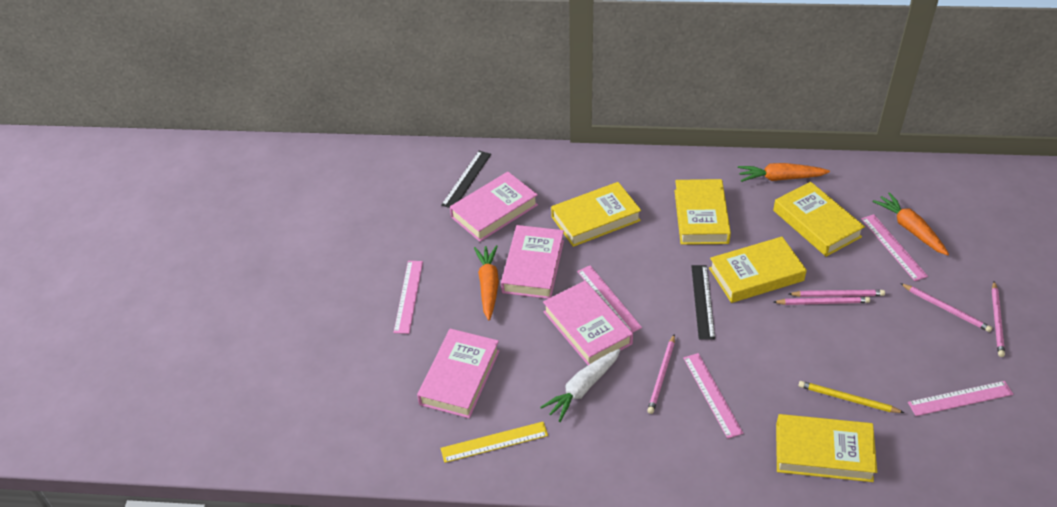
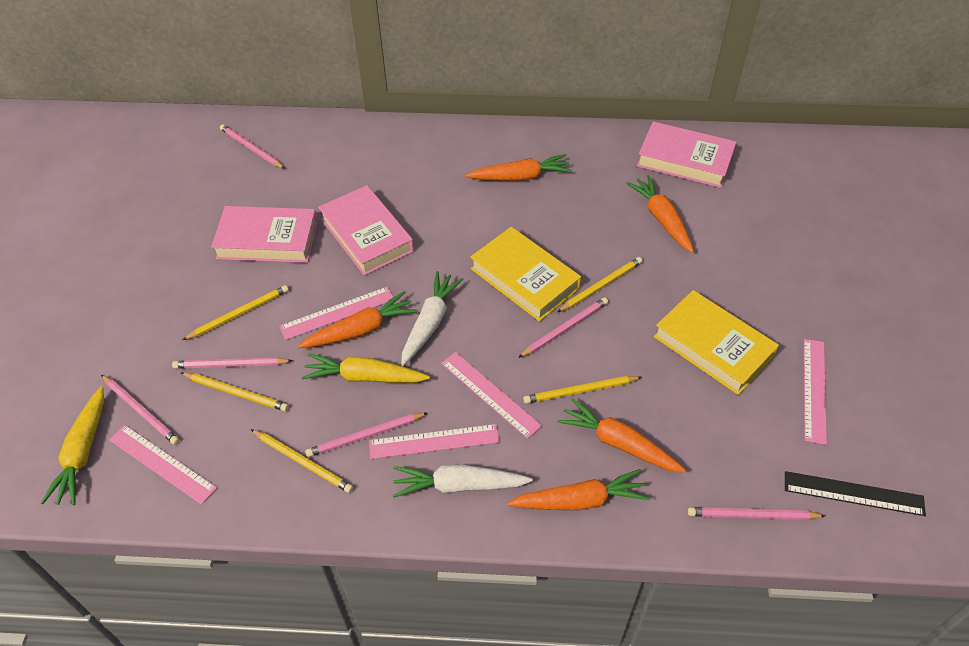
black ruler: [441,151,491,208] [691,265,715,340] = 2 -> [785,471,926,516] = 1
orange carrot: [474,245,499,321] [738,163,830,182] [872,192,949,256] = 3 -> [298,291,417,348] [465,154,572,181] [507,469,650,510] [557,398,686,473] [626,175,694,253] = 5
pink book: [417,329,500,418] [450,172,538,242] [501,225,564,299] [543,281,633,365] = 4 -> [211,206,318,263] [318,185,414,276] [637,121,736,188] = 3
pink pencil: [647,334,675,414] [774,297,870,305] [789,290,885,297] [900,283,992,332] [992,281,1005,357] = 5 -> [101,375,179,445] [172,357,293,369] [220,124,285,169] [305,413,428,457] [518,297,608,358] [688,507,825,520] = 6
white carrot: [540,349,620,422] = 1 -> [393,465,533,498] [401,271,464,366] = 2
yellow book: [551,182,641,247] [674,179,731,245] [709,237,807,303] [773,182,865,257] [776,414,877,482] = 5 -> [470,227,581,322] [653,290,779,395] = 2
yellow carrot: none = 0 -> [41,386,104,505] [301,353,430,383] = 2
yellow pencil: [798,381,904,413] = 1 -> [181,372,289,411] [183,285,289,340] [250,429,353,493] [523,376,642,404] [557,257,643,312] = 5
yellow ruler: [441,422,548,463] = 1 -> none = 0

